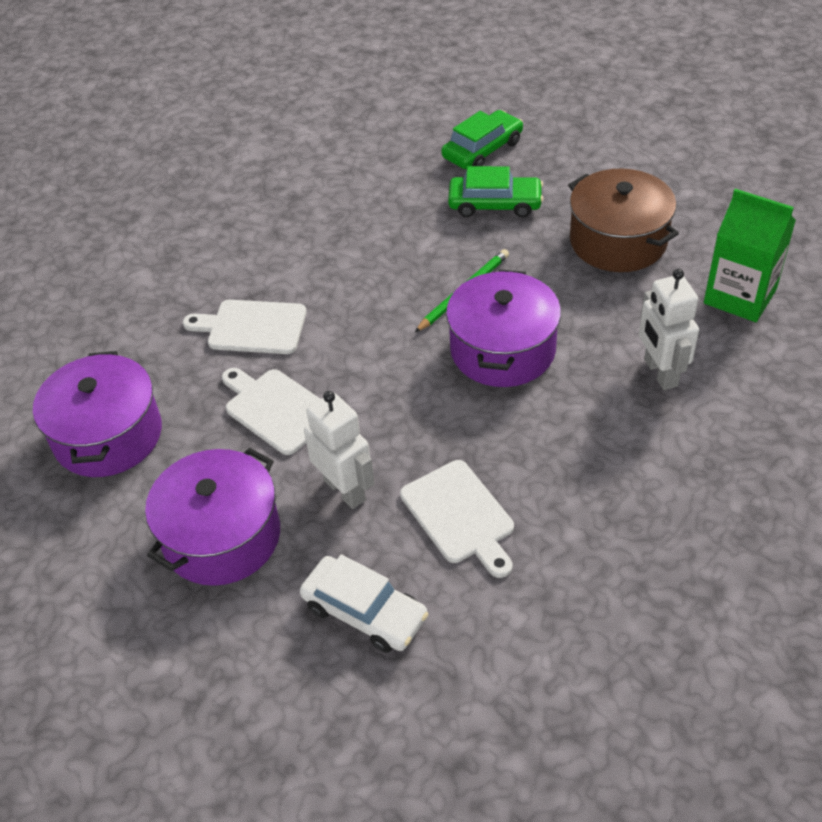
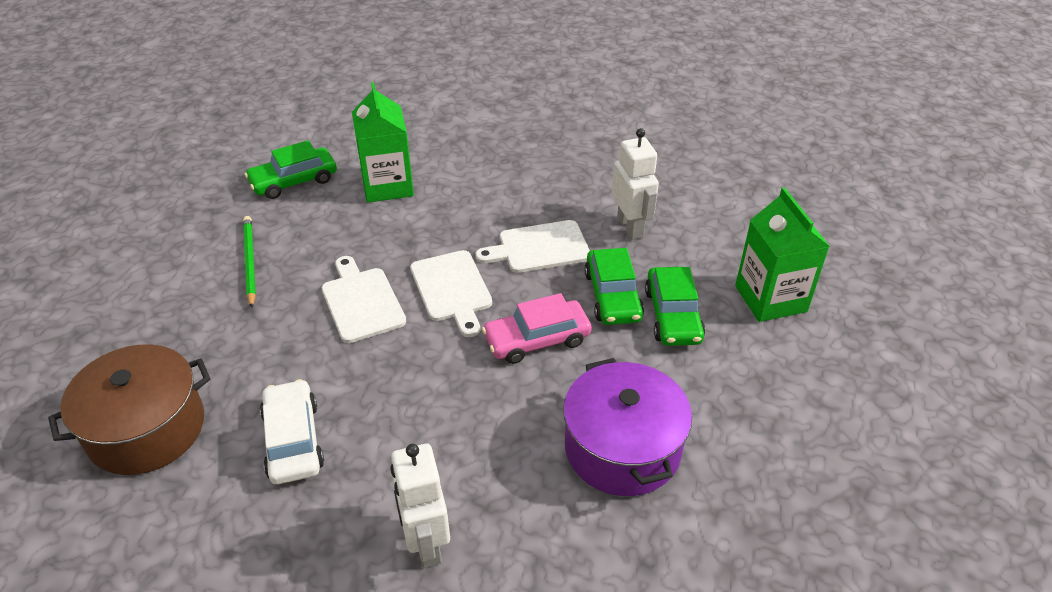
green car: [441,110,523,169] [448,166,543,218] = 2 -> [245,140,337,199] [585,248,644,325] [645,267,705,346] = 3
green carton: [704,189,796,322] = 1 -> [352,82,414,203] [735,187,830,322] = 2
pink car: none = 0 -> [482,293,592,364] = 1
purple pot: [33,351,162,477] [145,448,280,586] [446,269,561,387] = 3 -> [563,358,692,496] = 1

